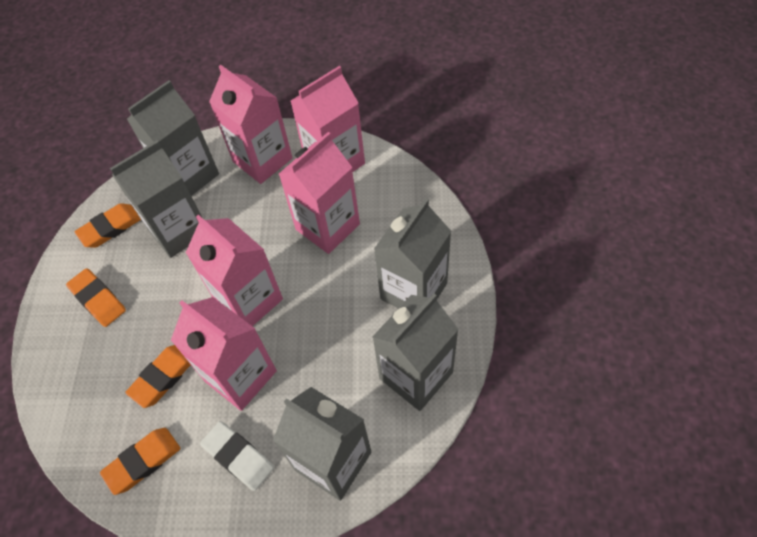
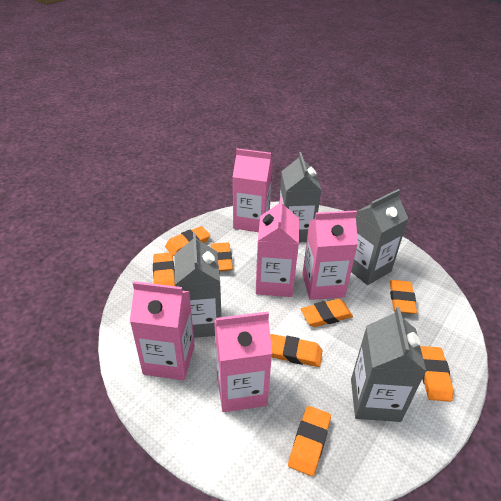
grey carton: [110,140,202,258] [127,80,219,196] [273,387,371,501] [373,293,459,411] [374,198,451,309] = 5 -> [174,232,221,338] [279,152,321,242] [351,189,408,285] [351,307,426,422] = 4
orange eraser: [66,268,126,327] [74,203,141,248] [100,428,180,495] [125,345,191,408] = 4 -> [153,252,175,286] [165,226,210,256] [211,243,233,271] [270,334,323,367] [288,406,331,476] [301,299,353,327] [390,280,417,314] [420,346,453,402] = 8
white eraser: [200,421,274,491] = 1 -> none = 0

